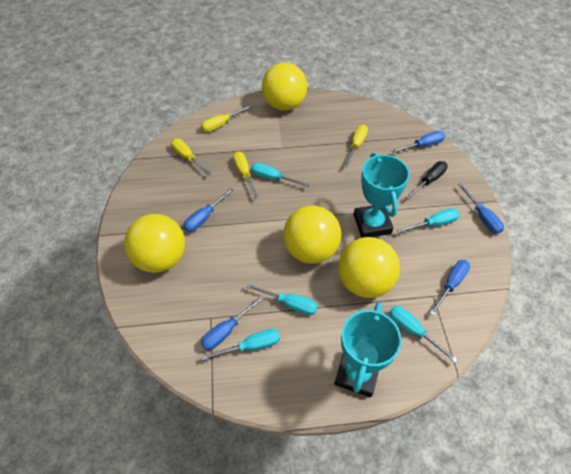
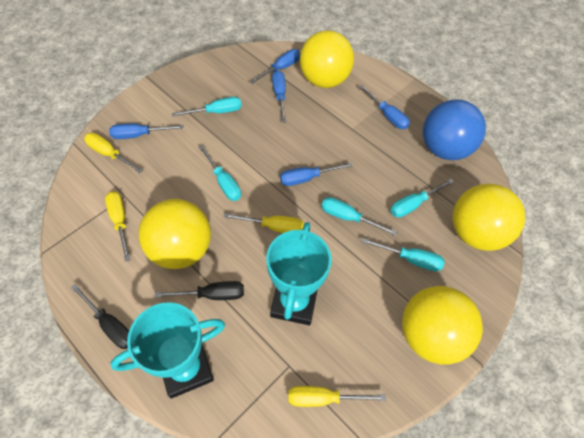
black screwdriver: [406,161,448,200] = 1 -> [71,284,129,349] [155,281,244,300] = 2
blue ball: none = 0 -> [423,99,486,160] = 1

